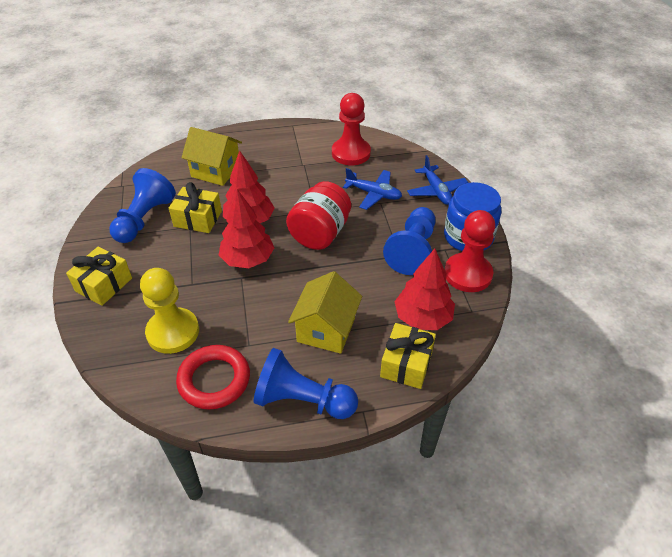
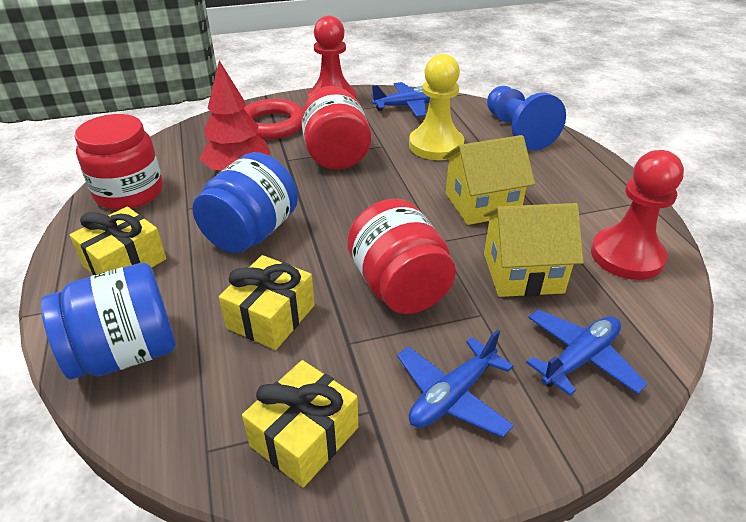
blue jar: [444,182,501,251] = 1 -> [41,263,176,379] [192,152,298,253] = 2
blue pawn: [109,168,176,243] [253,348,358,419] [383,207,436,275] = 3 -> [487,86,566,150] = 1
blue plane: [343,168,402,210] [407,155,468,205] = 2 -> [371,82,430,117] [397,329,514,438] [526,310,647,396] = 3
red jar: [286,181,351,250] = 1 -> [74,114,163,210] [301,86,371,169] [347,199,456,314] = 3
red tree: [219,189,274,268] [223,151,275,223] [394,249,455,330] = 3 -> [200,61,270,170] = 1

